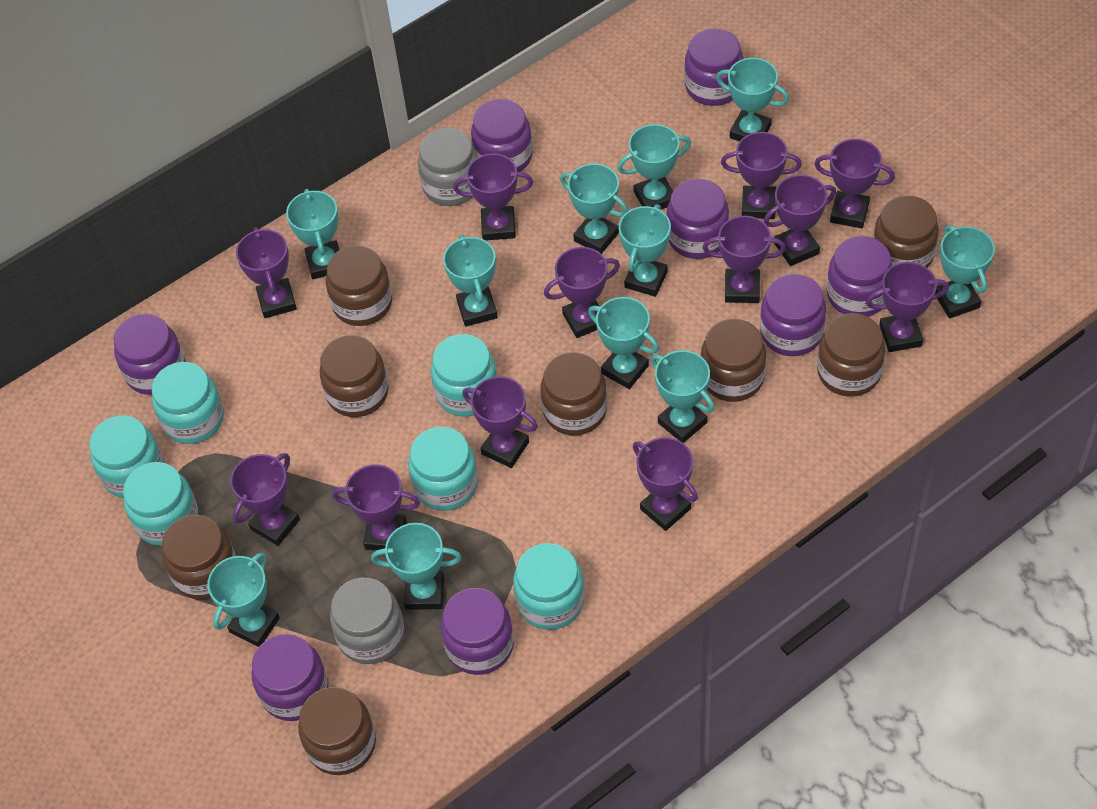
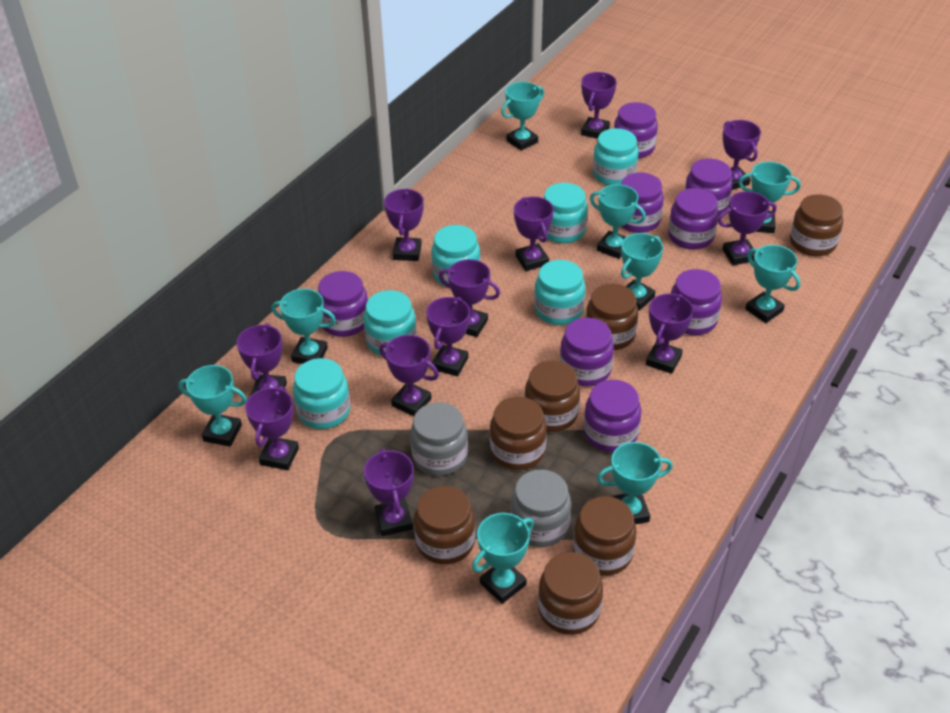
brown jar: [162,515,236,600] [298,687,376,775] [319,335,389,417] [326,245,392,326] [541,352,607,435] [701,319,766,402] [817,313,885,397] [873,196,939,268] = 8 -> [414,486,475,564] [490,397,547,470] [525,361,580,432] [538,552,603,635] [573,496,636,576] [586,284,638,350] [790,194,843,256] = 7
turquoise trophy: [207,552,280,647] [286,189,339,279] [371,523,462,610] [443,235,498,327] [560,164,628,254] [588,297,659,389] [617,124,691,209] [619,204,671,297] [651,350,714,443] [716,58,789,141] [935,225,995,318] = 11 -> [178,365,247,447] [271,289,336,364] [472,513,534,604] [501,82,544,151] [590,184,646,259] [597,442,673,524] [621,233,663,311] [738,162,801,233] [745,245,800,323] = 9

